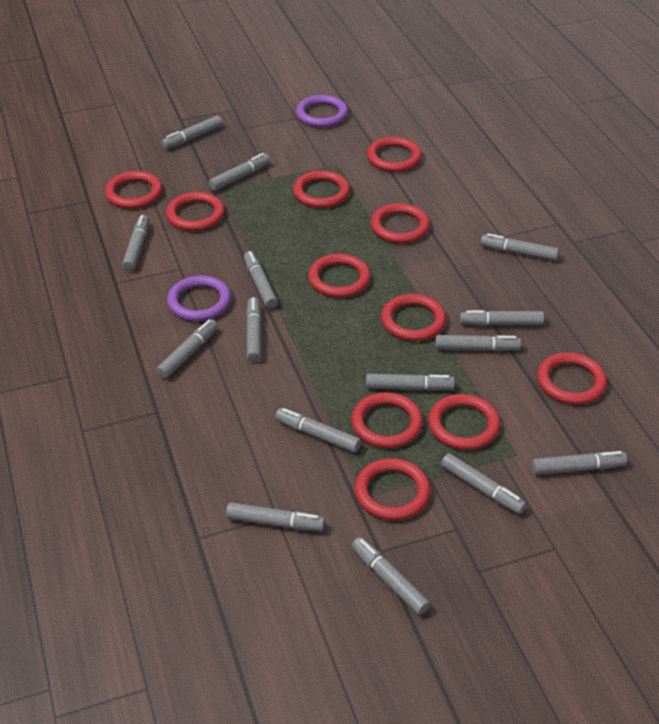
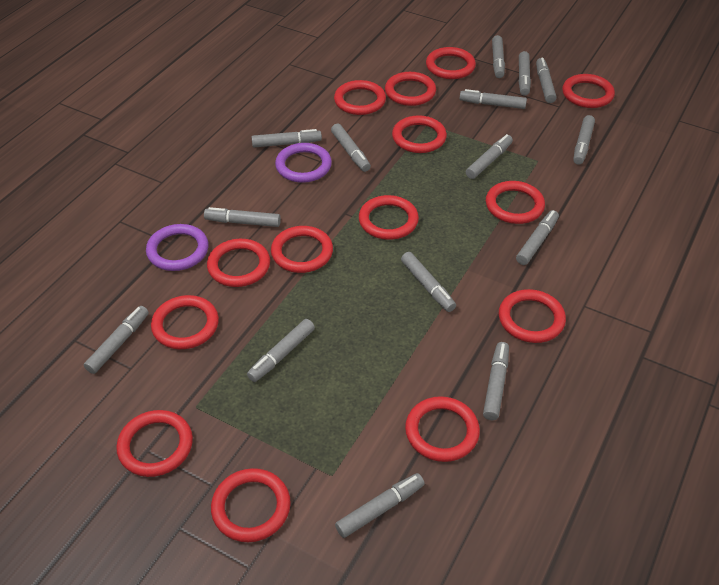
red ring: [105,171,162,209] [166,192,225,231] [293,170,350,208] [308,254,371,298] [351,392,423,448] [355,458,431,521] [367,136,422,172] [371,203,430,243] [381,294,446,341] [428,394,500,450] [537,352,607,405] = 11 -> [116,410,193,477] [151,295,219,349] [207,239,270,287] [211,468,291,542] [271,226,333,273] [334,80,386,115] [359,195,419,240] [385,72,436,106] [392,115,447,153] [405,396,480,462] [426,47,476,79] [486,181,545,224] [499,289,566,343] [562,74,615,108] = 14

